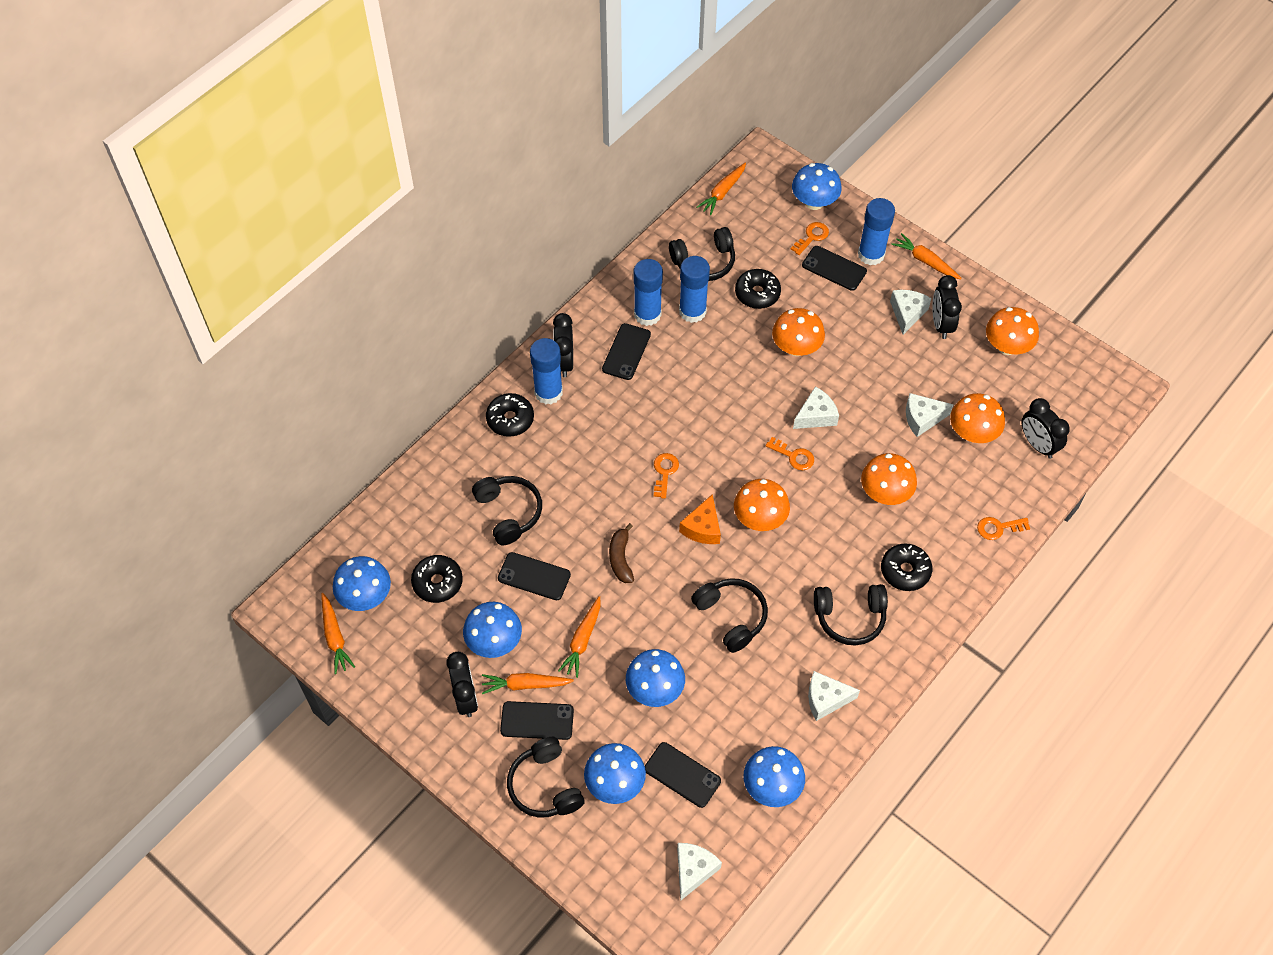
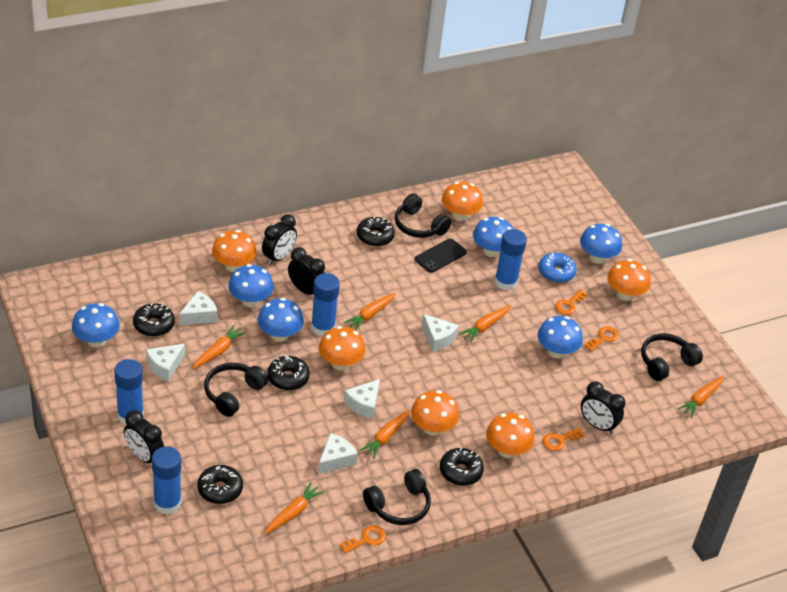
black donut: [411,555,463,603] [486,393,534,437] [735,269,781,309] [881,543,932,591] = 4 -> [133,303,175,337] [197,465,243,504] [267,355,310,390] [357,216,395,247] [440,448,484,486] = 5
black headphones: [472,476,542,545] [507,737,585,818] [669,227,735,281] [691,578,768,653] [814,584,888,646] = 5 -> [204,363,268,417] [363,469,431,525] [395,193,451,238] [641,333,703,381] = 4
black phone: [498,552,571,600] [500,701,574,740] [602,323,651,380] [645,742,721,808] [802,246,867,291] = 5 -> [415,238,467,273] = 1
blue donut: none = 0 -> [538,253,577,283] = 1
brown banana: [609,523,634,583] = 1 -> none = 0
orange carrot: [321,593,355,674] [482,673,574,694] [558,596,601,678] [697,163,746,215] [891,233,962,279] = 5 -> [192,325,246,369] [264,482,324,534] [344,292,396,331] [360,409,410,459] [459,305,511,343] [678,376,724,418] = 6
orange cheese: [679,494,721,544] = 1 -> none = 0
orange mushroom: [734,479,790,531] [772,308,825,356] [861,453,917,505] [950,393,1005,443] [986,307,1039,355] = 5 -> [212,230,256,272] [319,326,365,370] [411,390,459,436] [442,182,483,221] [486,413,535,458] [607,259,651,301] = 6

